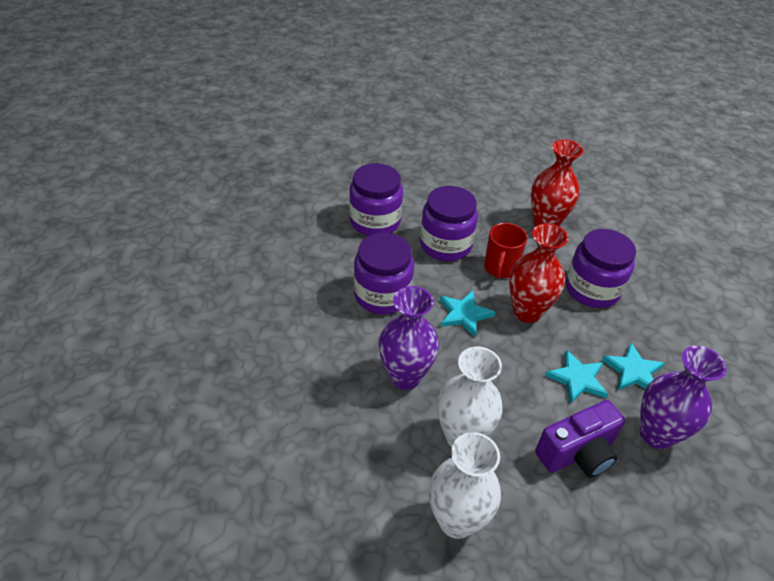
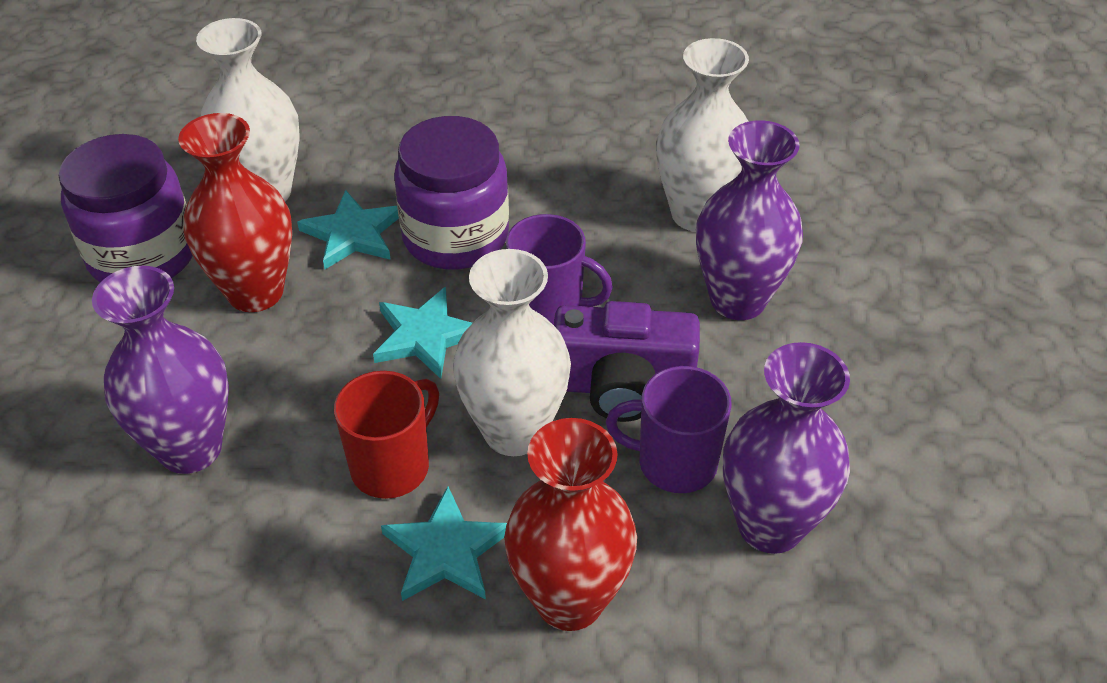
purple jar: [349,163,403,236] [354,233,414,314] [420,186,478,261] [566,229,636,308] = 4 -> [59,134,193,282] [394,116,509,270] = 2
purple mug: none = 0 -> [506,214,613,325] [606,366,732,493] = 2
purple vase: [379,286,439,390] [640,346,727,449] = 2 -> [92,266,229,474] [696,120,803,320] [723,342,850,554] = 3
white vase: [429,432,501,539] [437,346,503,447] = 2 -> [196,18,300,201] [453,249,571,456] [656,38,749,232] = 3

